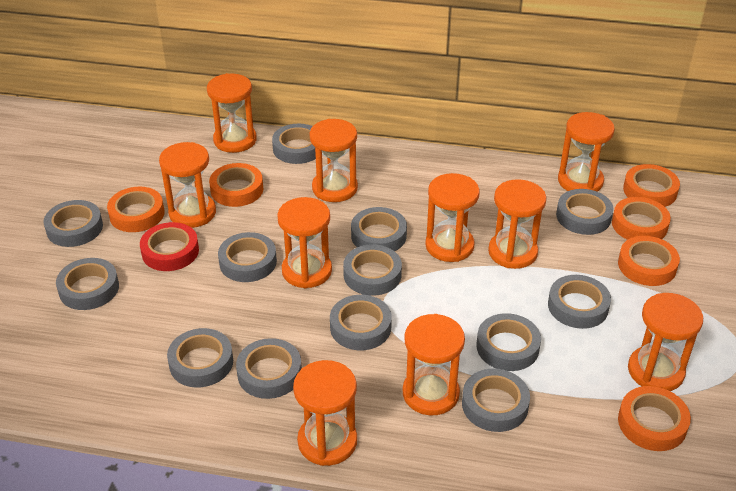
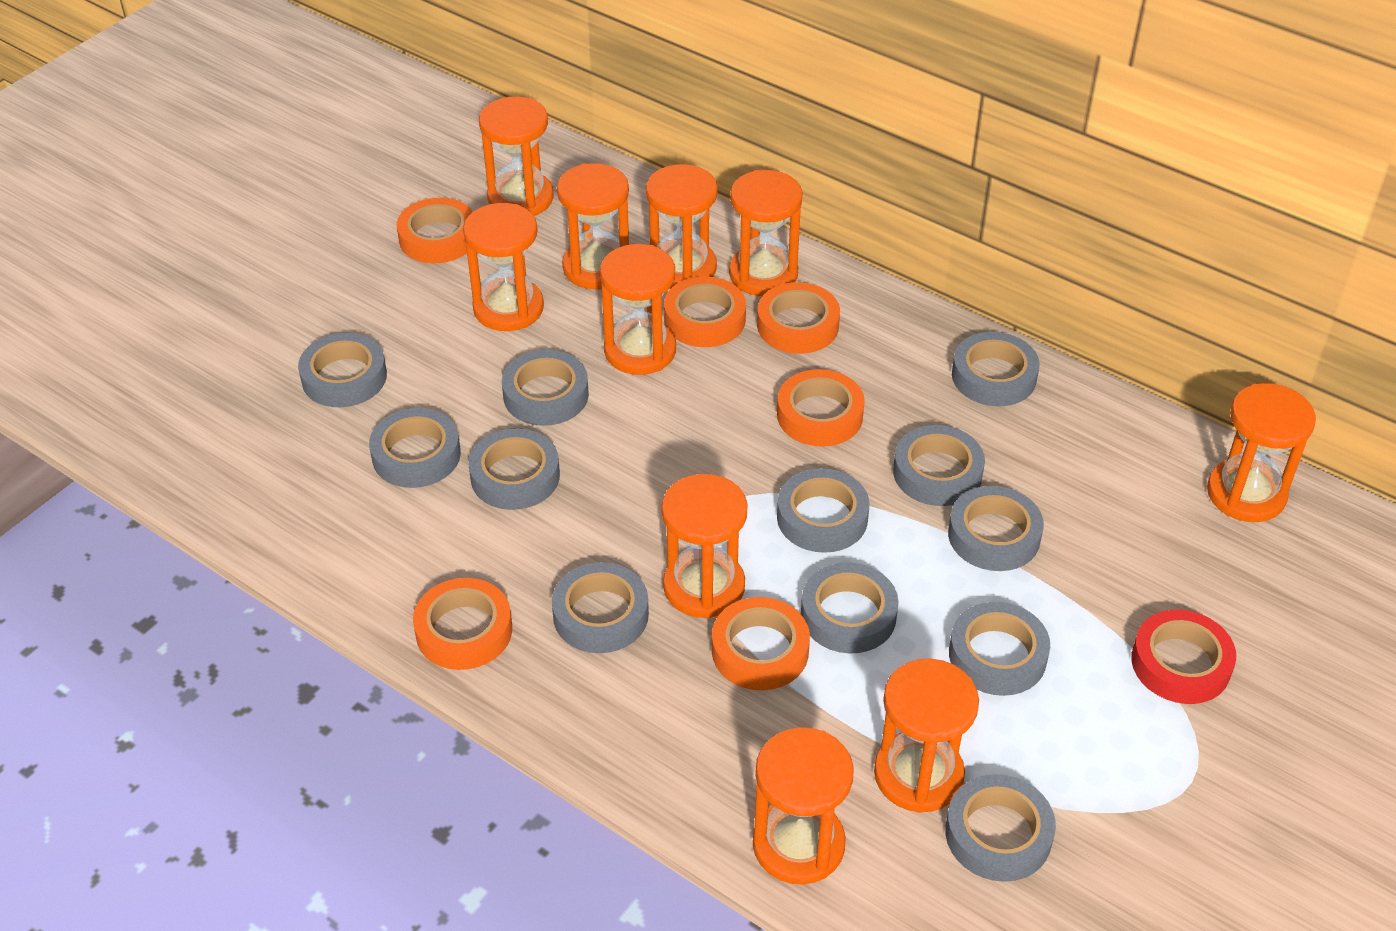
grey tape: [44,200,103,247] [56,258,119,310] [167,328,233,387] [218,232,277,282] [236,338,302,399] [272,124,316,164] [330,295,392,350] [343,245,402,296] [351,207,407,251] [462,369,530,432] [476,313,541,371] [548,275,611,329] [556,189,614,235] = 13 -> [298,333,387,407] [369,408,461,488] [468,429,560,510] [502,350,589,426] [552,562,649,653] [777,468,869,553] [801,562,898,653] [893,425,985,506] [945,774,1056,882] [948,486,1044,571] [949,602,1050,696] [952,332,1040,406] = 12

